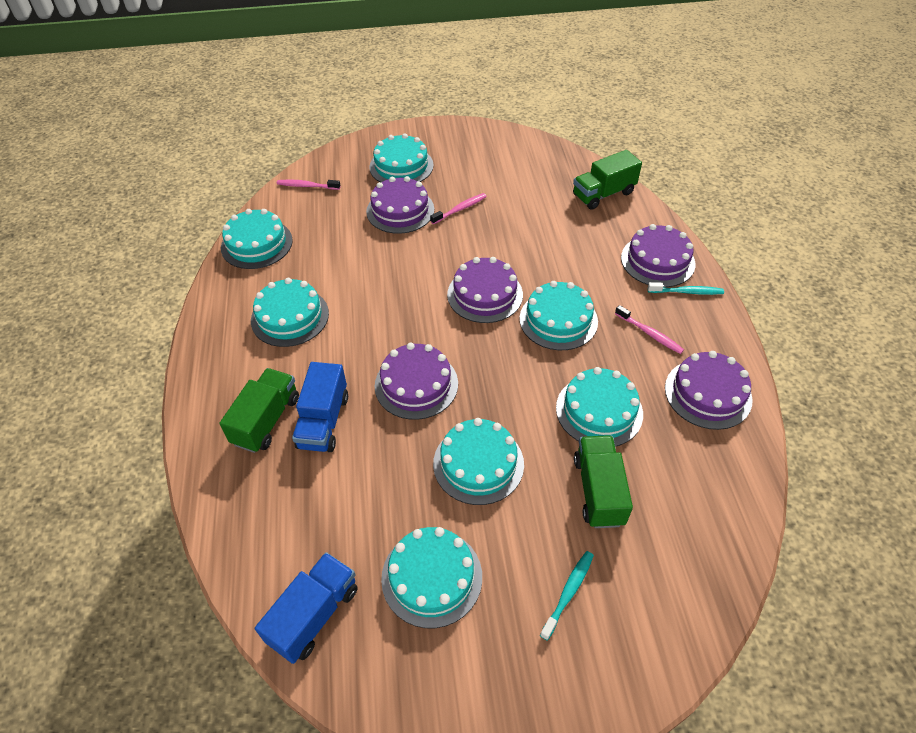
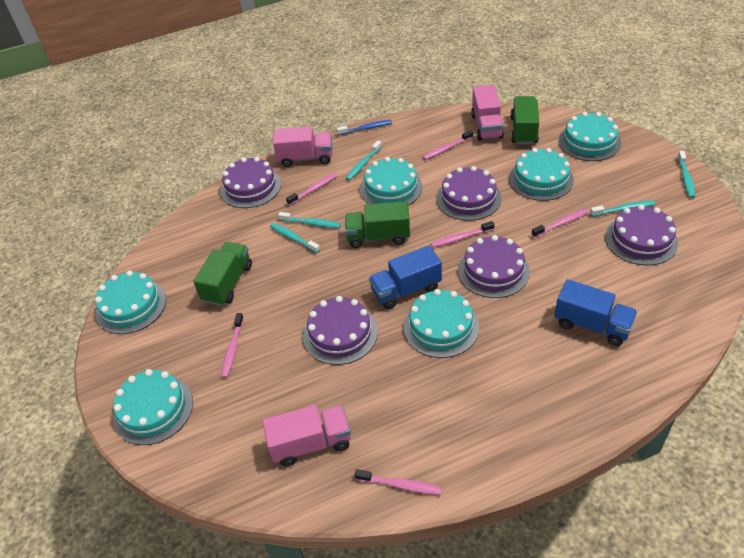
blue toothbrush: none = 0 -> [337,120,392,135] = 1
pink toothbrush: [277,180,340,190] [430,193,487,224] [615,305,684,354] = 3 -> [221,313,244,378] [286,173,338,205] [354,469,442,495] [423,130,473,160] [431,221,495,247] [532,209,589,238] = 6
pink truck: none = 0 -> [262,405,351,466] [273,126,333,167] [471,85,504,141] = 3
turquoise cake: [221,209,293,269] [251,278,329,347] [369,133,434,182] [381,527,482,628] [433,418,524,505] [520,281,598,350] [556,367,643,447] = 7 -> [95,271,166,334] [113,369,193,445] [360,157,422,205] [404,289,479,358] [509,148,574,201] [559,112,621,161] = 6
turquoise toothbrush: [540,551,594,640] [648,282,724,295] = 2 -> [270,223,320,253] [278,212,341,228] [346,141,382,180] [590,200,655,216] [678,151,695,198] = 5

